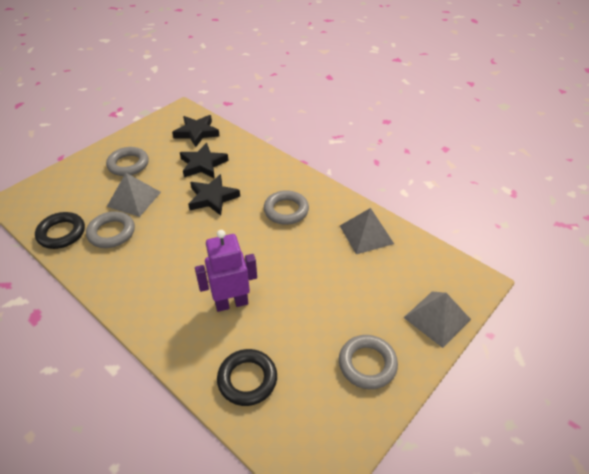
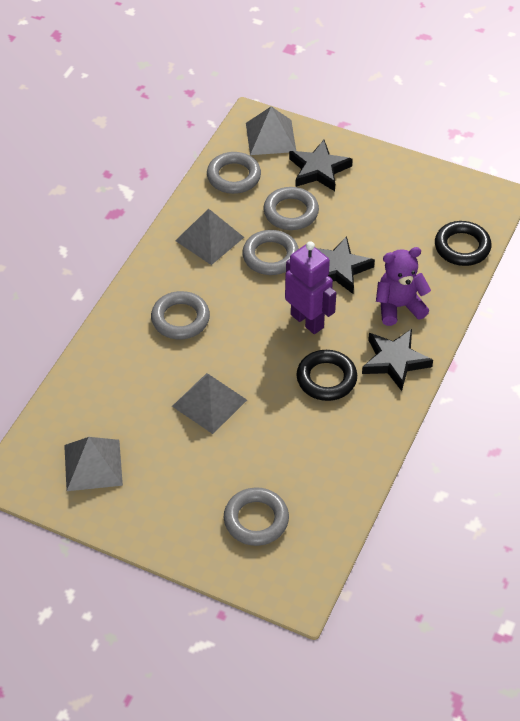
grey pyramid: [107,173,161,217] [340,208,394,254] [403,291,471,348] = 3 -> [64,437,123,491] [172,373,247,434] [175,209,244,265] [246,106,296,155] = 4
grey ring: [86,211,135,248] [106,147,149,176] [264,190,309,225] [339,335,398,389] = 4 -> [151,291,210,339] [207,152,261,194] [224,488,289,546] [242,230,299,275] [263,187,319,230] = 5
purple teddy bear: none = 0 -> [376,247,431,326] = 1

